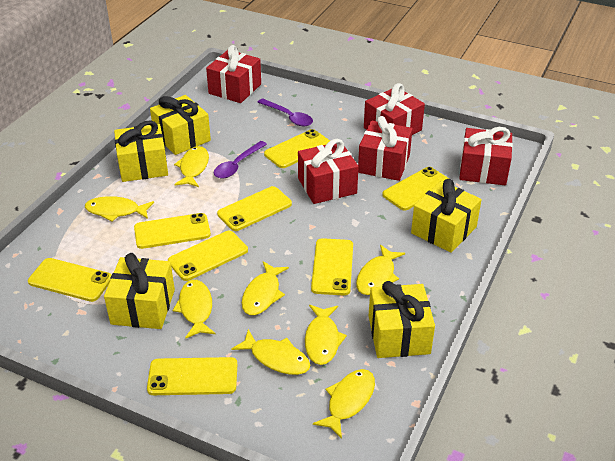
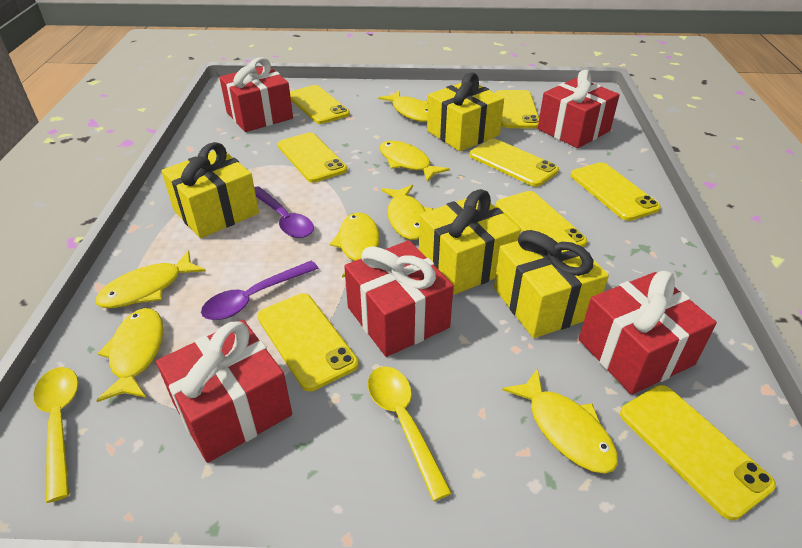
yellow fish: [85,196,154,222] [173,280,215,339] [174,146,209,187] [232,329,310,375] [242,261,289,315] [305,305,347,365] [313,369,375,439] [356,245,405,295] = 8 -> [95,250,206,308] [96,308,164,402] [329,212,380,278] [378,91,428,122] [380,141,450,182] [381,185,433,240] [502,368,618,474] = 7
yellow gift: [104,253,175,329] [114,120,168,182] [150,95,211,155] [369,281,435,358] [411,179,482,253] = 5 -> [161,142,259,238] [419,189,521,295] [427,73,504,151] [494,229,609,338] = 4
yellow spoon: none = 0 -> [33,367,78,503] [368,366,452,501] = 2

